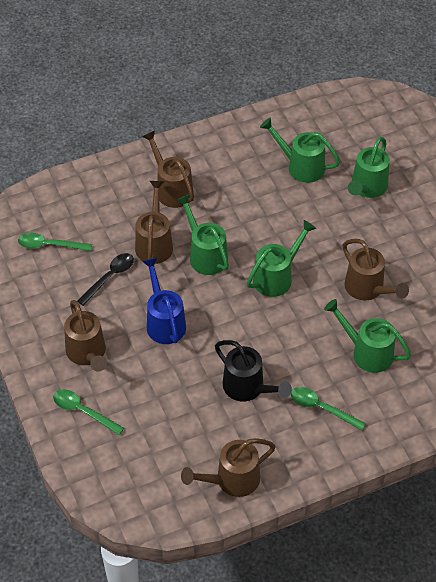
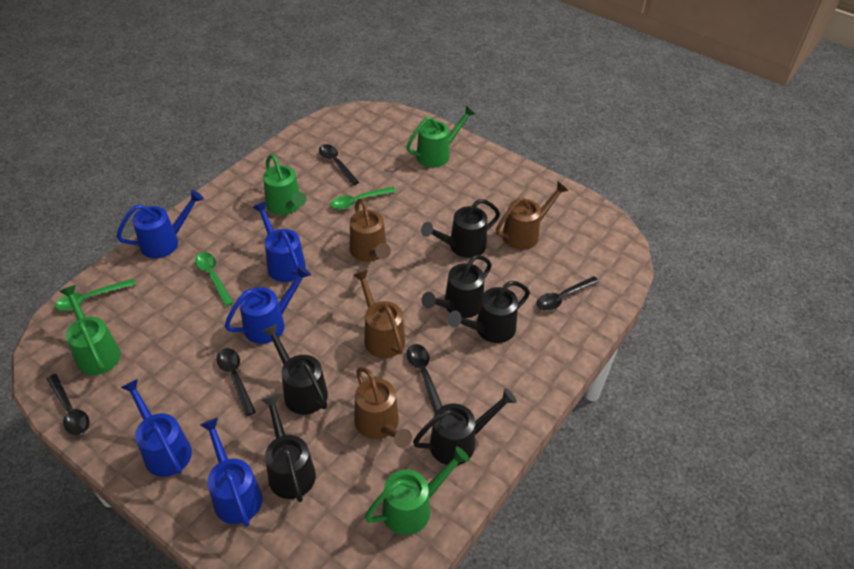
black spoon: [77,253,134,306] = 1 -> [47,374,89,435] [217,348,256,416] [319,144,359,185] [407,344,442,413] [536,276,599,311] = 5
black watering can: [215,340,292,402] = 1 -> [261,394,316,502] [262,324,328,415] [413,388,517,465] [421,199,500,258] [422,255,492,318] [448,281,530,343] = 6
blue watering can: [142,258,186,344] = 1 -> [116,190,204,258] [120,379,192,477] [200,418,262,527] [225,265,311,344] [252,202,306,282] = 5
brown watering can: [64,300,107,372] [135,181,173,264] [142,131,194,208] [181,438,276,497] [343,239,409,300] = 5 -> [350,198,391,262] [353,270,405,358] [354,367,412,448] [496,182,569,250] = 4
green watering can: [176,194,229,275] [246,220,316,297] [260,118,340,183] [324,299,411,373] [348,137,390,198] = 5 -> [59,285,121,375] [263,154,306,215] [365,446,470,535] [406,106,475,167] = 4

